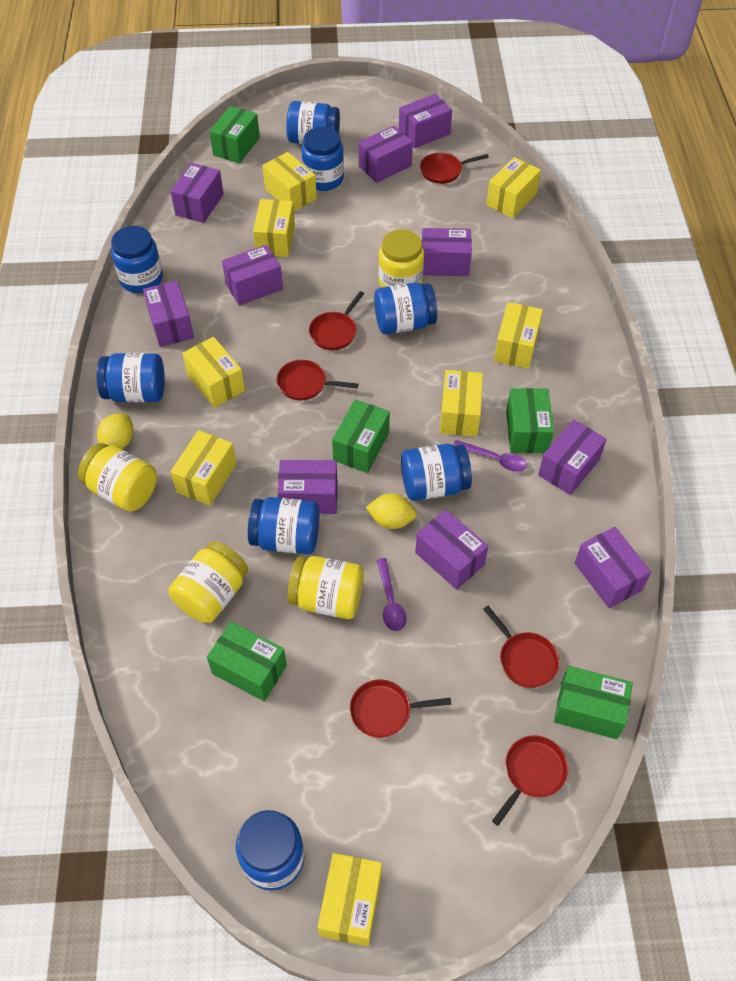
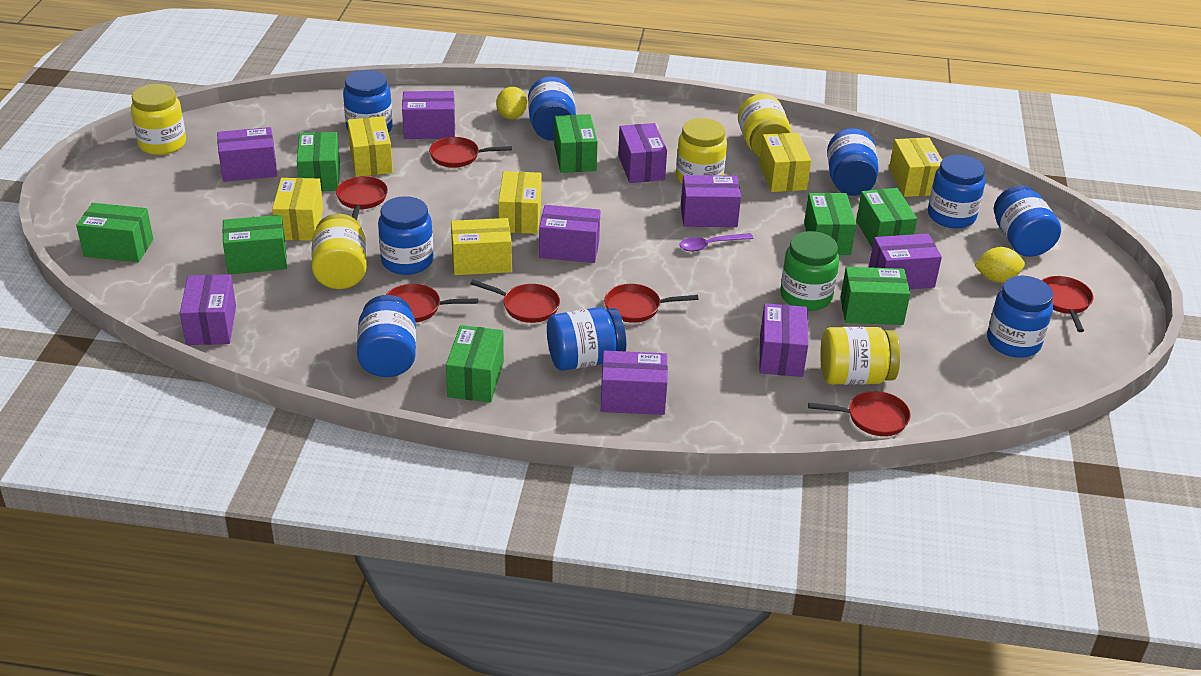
blue jar: [96,353,165,402] [111,226,163,293] [236,810,304,890] [248,497,319,554] [286,101,340,144] [302,127,344,191] [374,282,437,334] [401,444,472,501] = 8 -> [343,70,393,133] [357,295,416,377] [378,196,433,275] [528,76,576,141] [547,307,626,371] [827,128,879,196] [928,155,985,228] [987,276,1053,358] [994,185,1061,257] = 9
green box: [207,622,287,701] [209,106,260,163] [332,399,390,473] [506,388,554,454] [554,666,633,739] = 5 -> [76,203,153,262] [223,215,287,274] [297,132,340,191] [446,325,504,403] [554,114,598,173] [804,193,856,255] [840,267,910,325] [856,188,917,247] = 8
green jar: none = 0 -> [780,231,839,311] = 1
purple box: [143,281,194,347] [171,163,224,223] [222,245,283,306] [277,460,337,514] [358,126,413,183] [399,94,452,148] [415,509,488,590] [422,228,472,276] [538,419,607,495] [575,527,651,608] = 10 -> [180,274,236,345] [217,127,277,182] [402,91,455,139] [539,205,600,263] [601,351,668,415] [618,123,667,183] [681,175,741,227] [759,303,808,377] [869,233,942,289] = 9
purple spoon: [377,558,407,631] [453,440,527,472] = 2 -> [679,233,754,251] = 1
red pan: [277,360,358,400] [309,291,364,350] [350,680,451,738] [420,153,489,184] [483,606,559,688] [492,735,568,826] = 6 -> [336,176,388,220] [386,284,478,323] [429,137,512,168] [470,280,560,323] [604,284,698,323] [808,391,911,436] [1042,276,1094,332] = 7
yellow box: [170,430,237,506] [182,337,245,408] [253,199,295,257] [262,152,317,211] [318,853,382,947] [440,370,483,437] [486,157,541,218] [494,302,543,369] = 8 -> [272,178,323,241] [347,116,393,177] [451,218,512,275] [498,171,542,234] [759,133,811,192] [889,138,942,197] = 6
yellow jar: [78,443,157,512] [169,541,248,623] [287,556,364,619] [378,229,424,288] = 4 -> [131,84,186,155] [311,213,367,289] [676,118,727,184] [738,94,791,157] [820,327,900,385] = 5

